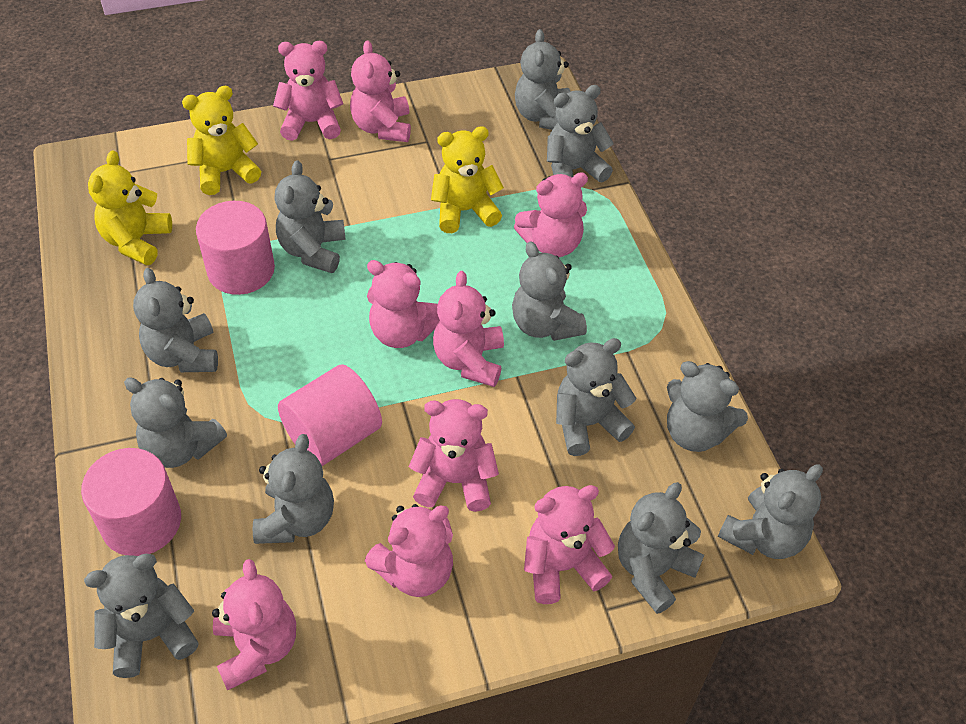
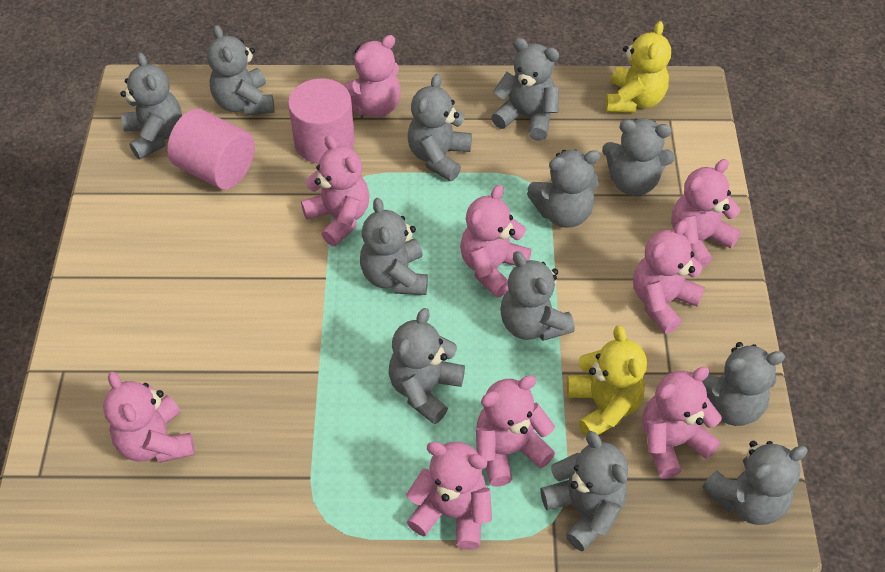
pink cylinder: [81,448,181,556] [196,201,275,295] [278,364,382,466] = 3 -> [167,109,255,190] [288,78,355,164] = 2
yellow teddy bear: [88,150,172,265] [182,86,261,195] [431,126,504,233] = 3 -> [567,325,647,437] [605,21,671,113] = 2

